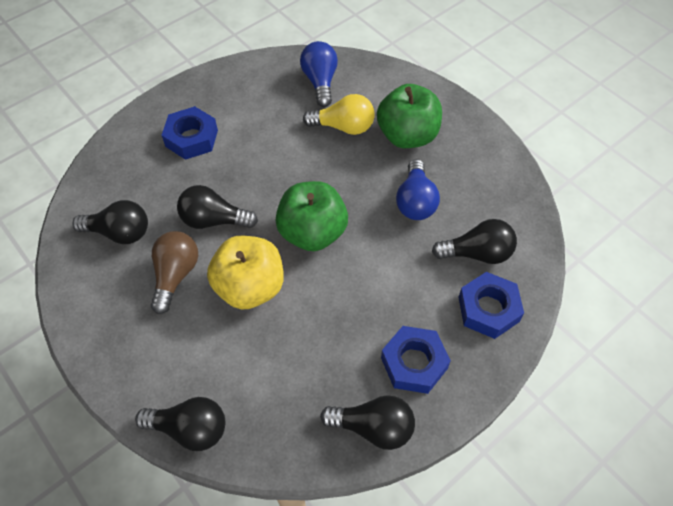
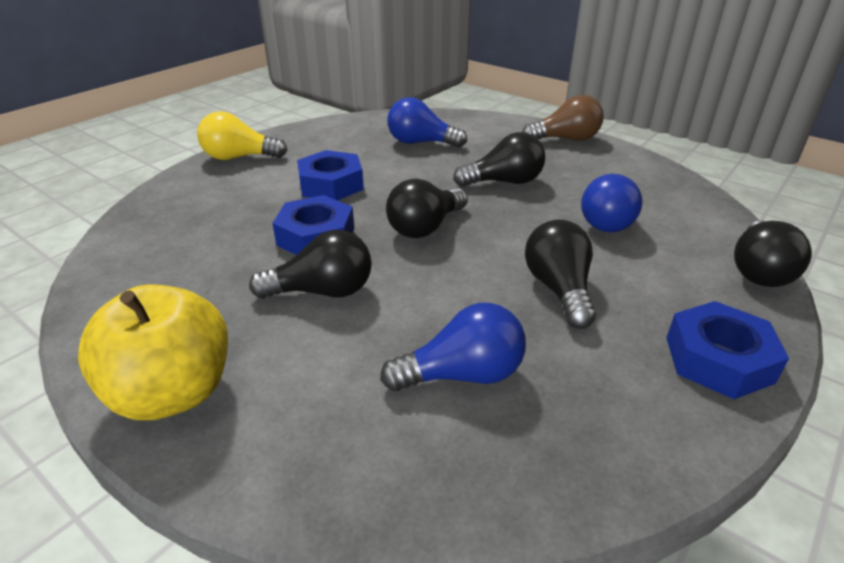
blue light bulb: [300,41,338,107] [396,159,440,220] = 2 -> [380,303,526,391] [387,98,467,148] [581,174,643,232] = 3
green apple: [275,181,348,251] [377,84,442,148] = 2 -> none = 0

